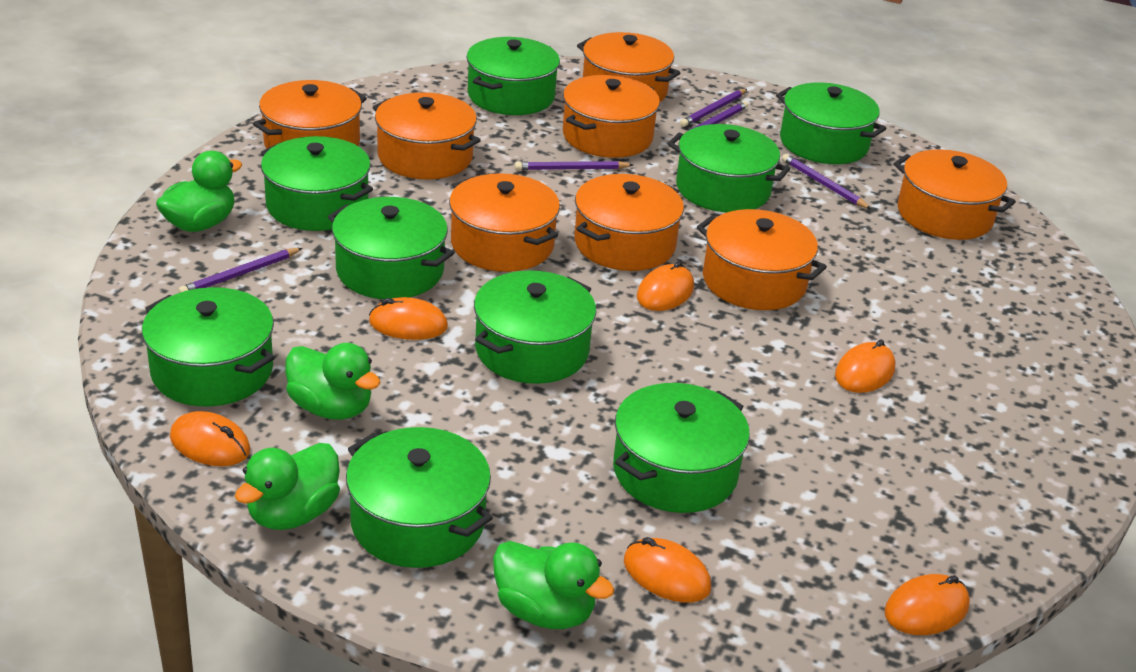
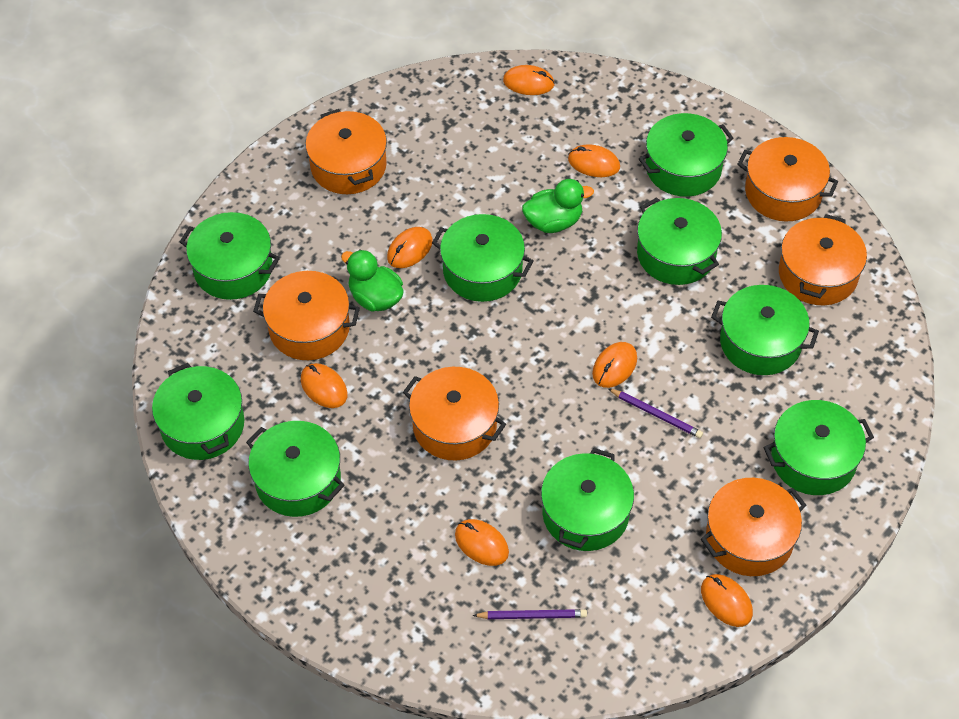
green duck: [156,151,242,232] [235,443,340,530] [285,343,381,420] [493,541,614,629] = 4 -> [341,249,404,312] [522,179,594,233] = 2
orange mouse: [170,411,251,466] [369,297,448,340] [624,537,711,603] [637,261,694,311] [835,339,896,393] [884,574,970,635] = 6 -> [301,363,348,408] [387,227,433,268] [455,519,509,566] [503,65,555,95] [568,144,620,177] [592,342,637,388] [701,574,753,627] = 7
orange pot: [253,80,367,149] [373,92,481,179] [449,173,560,272] [563,75,660,158] [574,174,684,271] [577,32,680,102] [697,209,827,310] [894,149,1016,240] = 8 -> [253,271,360,360] [305,109,387,194] [403,367,506,460] [701,478,806,576] [737,137,838,221] [779,214,867,305] = 6
purple pencil: [178,248,302,293] [515,161,633,170] [679,101,748,140] [680,89,747,127] [782,154,871,209] = 5 -> [472,609,587,619] [608,388,703,438] = 2

